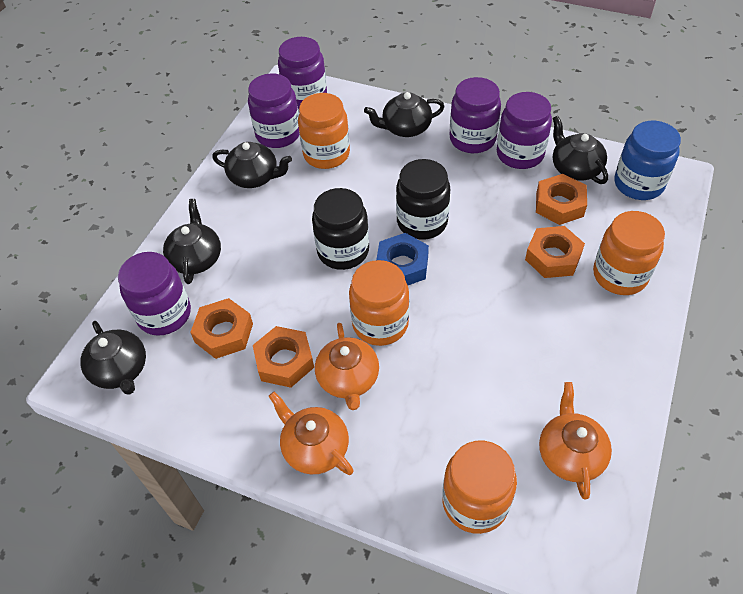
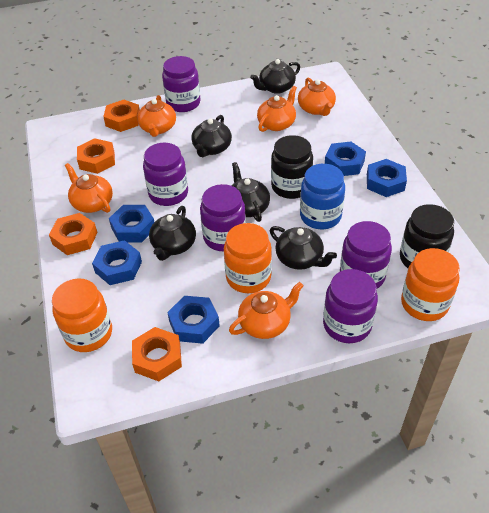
blue nut: [376,233,429,285] = 1 -> [92,240,142,285] [109,205,154,243] [167,296,220,344] [325,142,366,176] [367,159,407,197] = 5
orange jar: [298,93,350,169] [349,260,409,346] [442,440,517,534] [593,211,665,295] = 4 -> [52,278,112,352] [224,223,272,293] [401,248,460,321] = 3
orange teapot: [269,392,354,475] [315,323,379,410] [539,382,612,499] = 3 -> [65,163,113,213] [137,95,176,137] [229,282,304,339] [257,86,297,132] [298,77,336,116] = 5

